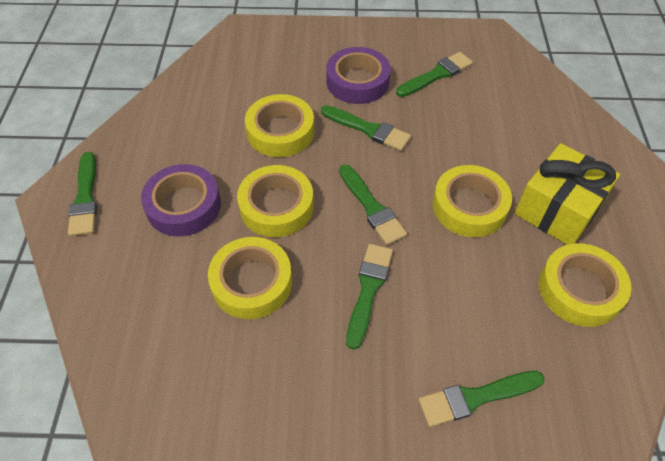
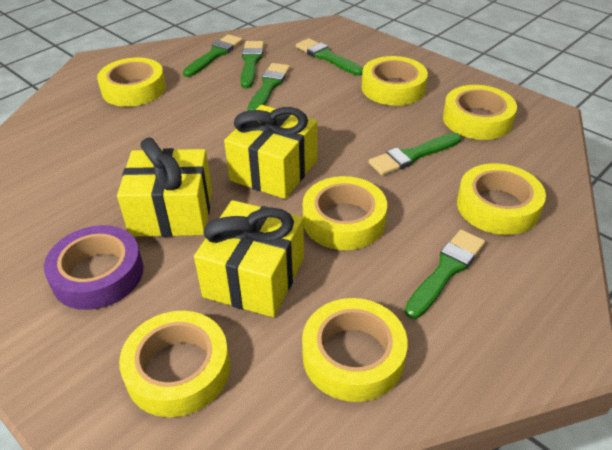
purple tape: [141,164,221,237] [326,47,391,104] = 2 -> [44,225,144,310] = 1
yellow gift: [515,143,620,245] = 1 -> [117,137,212,237] [194,200,304,317] [224,105,317,199] = 3
yellow tape: [208,237,292,319] [237,165,314,237] [245,94,314,157] [433,165,512,237] [539,243,631,327] = 5 -> [97,58,166,107] [119,311,230,417] [302,298,408,402] [303,176,387,250] [362,56,428,106] [443,85,517,140] [457,163,546,235] = 7

